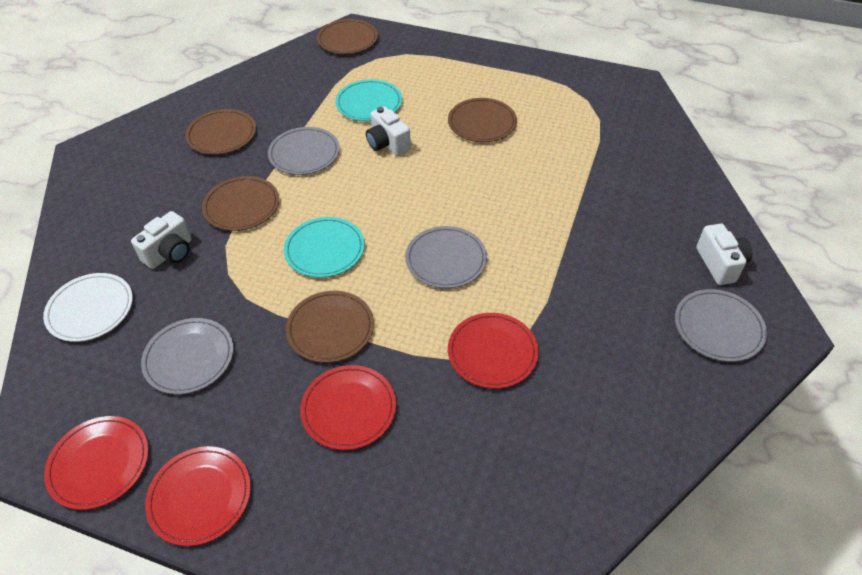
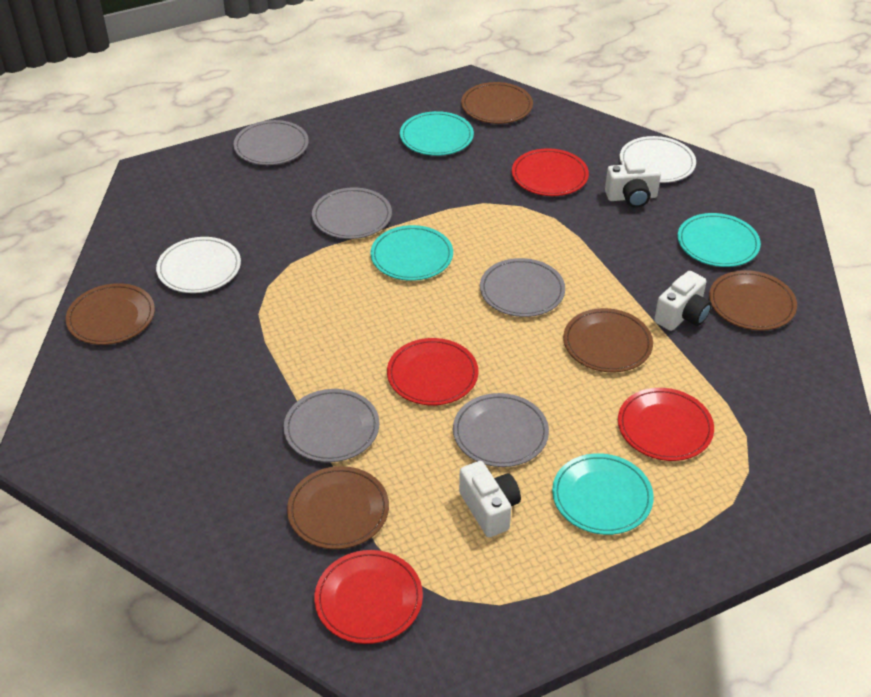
grey plate: [141,318,233,395] [268,127,340,175] [405,226,487,288] [675,289,767,362] = 4 -> [234,120,309,165] [284,389,380,462] [312,188,392,239] [453,393,549,467] [480,258,565,317] = 5
turquoise plate: [284,217,365,278] [335,79,402,121] = 2 -> [370,225,453,281] [400,111,474,156] [552,453,654,535] [678,213,761,267] = 4
white plate: [43,273,133,342] = 1 -> [156,237,241,293] [620,136,696,183] = 2

